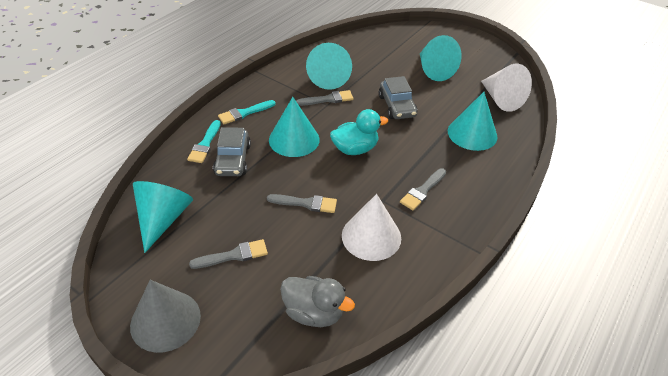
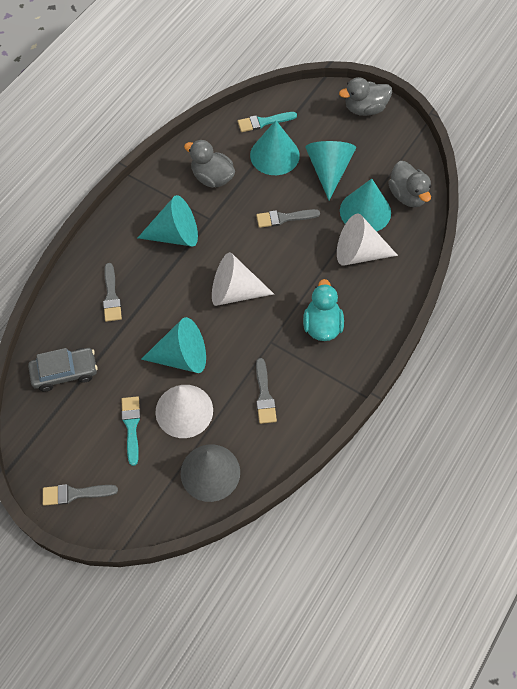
grey car: [213,127,251,176] [379,76,418,119] = 2 -> [28,348,98,392] = 1
grey duck: [280,276,355,327] = 1 -> [184,140,235,188] [339,77,392,116] [388,161,431,208] = 3
white cone: [342,194,401,261] [481,64,532,112] = 2 -> [155,385,213,438] [212,252,274,306] [337,214,398,266] = 3

